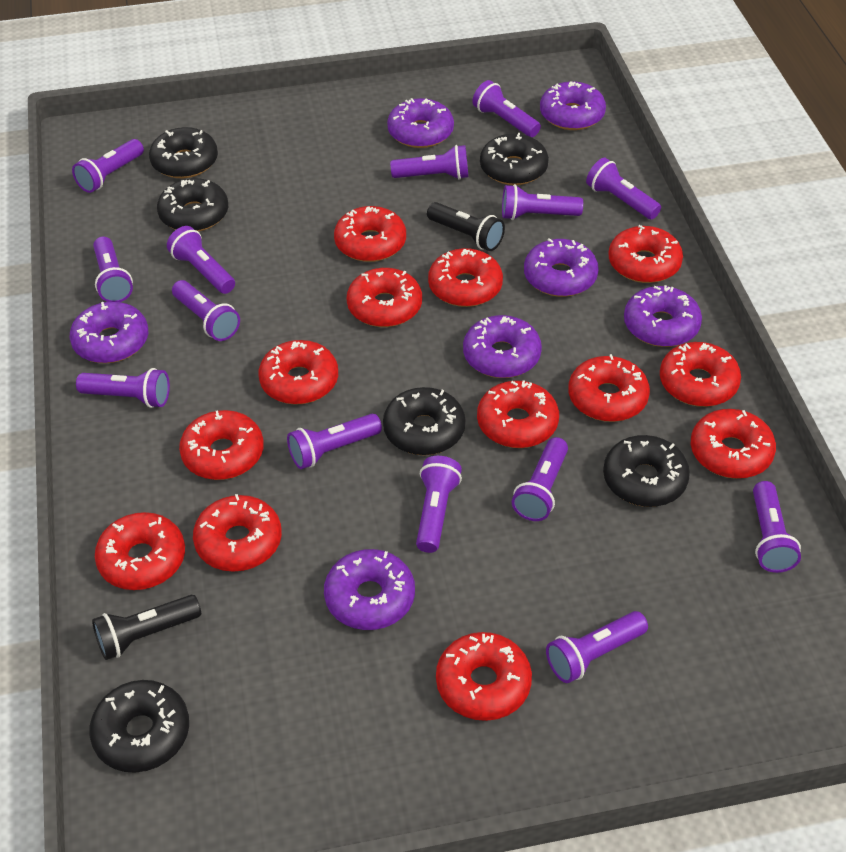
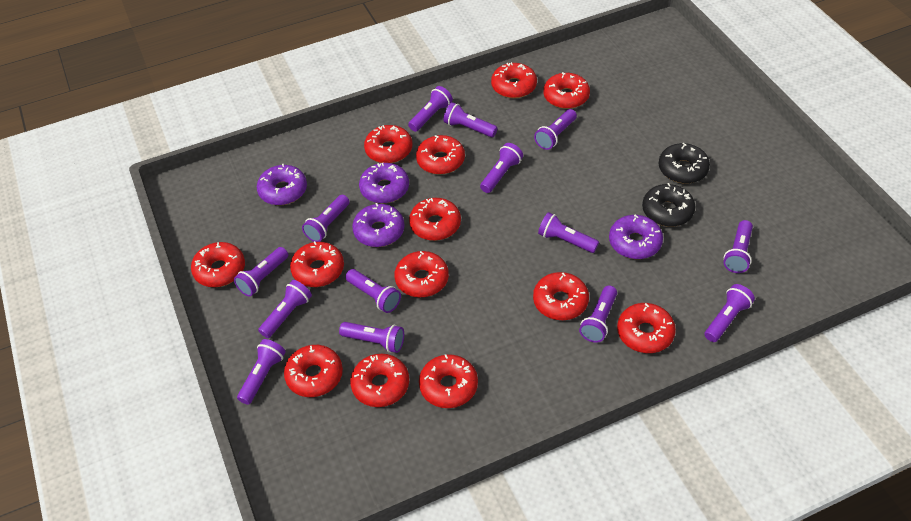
black donut: [89,680,189,773] [149,127,218,178] [157,178,228,232] [383,387,465,455] [480,133,549,185] [603,435,690,507] = 6 -> [642,183,695,227] [659,143,710,184] = 2
black flashlight: [92,595,201,660] [427,202,505,251] = 2 -> none = 0
purple donut: [70,302,148,363] [324,549,415,630] [387,98,454,148] [463,315,542,378] [524,238,599,297] [540,81,606,130] [624,285,702,347] = 7 -> [257,164,307,205] [352,203,405,247] [359,163,409,204] [609,214,663,259] = 4

